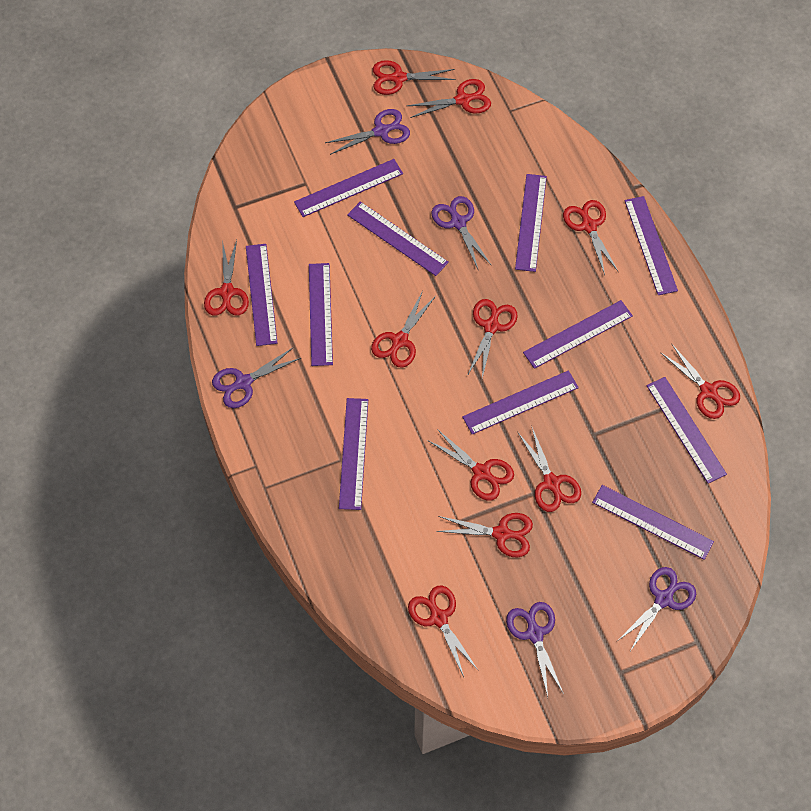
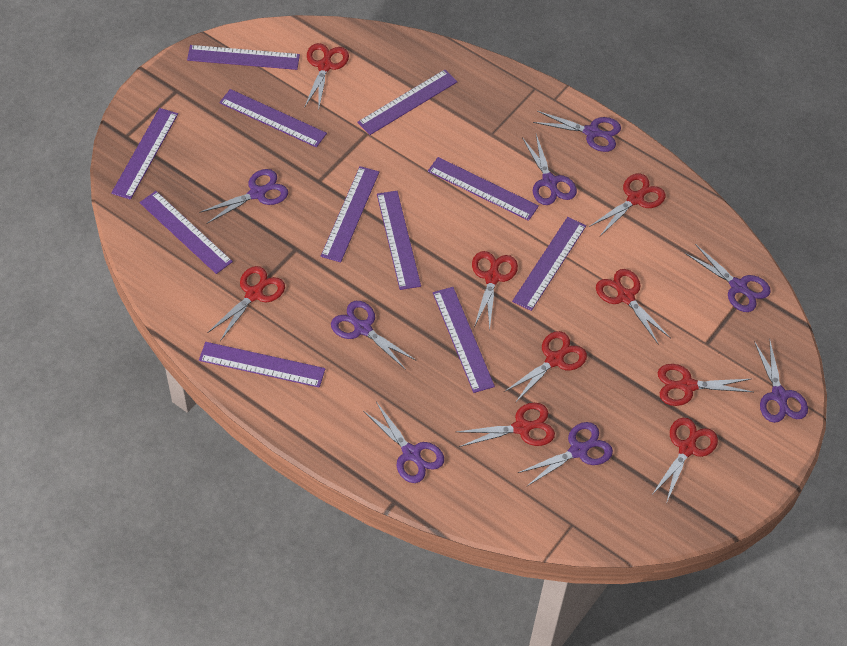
purple scissors: [212,347,301,408] [325,109,410,155] [431,196,492,269] [506,602,564,697] [619,567,696,650] = 5 -> [199,169,288,224] [331,301,417,370] [364,402,444,483] [518,422,613,487] [522,134,577,205] [533,111,621,152] [685,244,771,312] [754,341,808,423] = 8
red scissors: [204,240,249,316] [371,291,436,368] [372,60,456,95] [407,79,491,118] [408,585,479,677] [427,429,514,501] [436,513,533,558] [467,299,518,378] [518,428,581,512] [563,200,618,275] [660,343,740,419] = 11 -> [207,266,285,341] [304,43,349,108] [457,403,555,447] [472,251,518,330] [504,331,587,403] [589,174,666,236] [596,269,671,345] [651,418,718,503] [657,364,753,406] = 9

